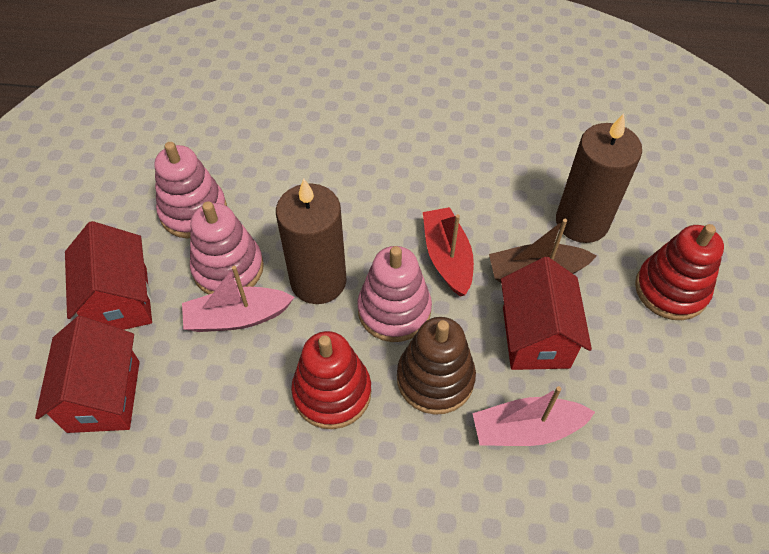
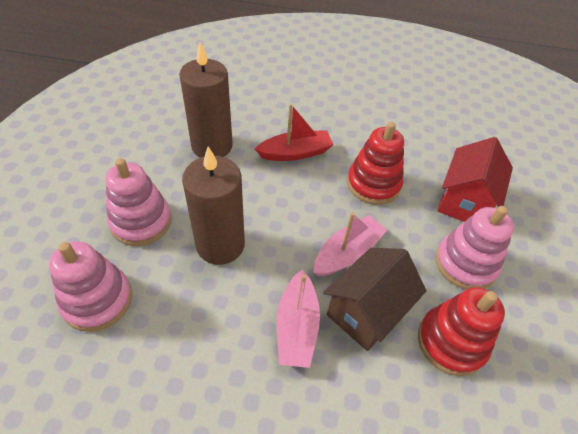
brown boat: [489,219,597,283] = 1 -> none = 0
brown house: none = 0 -> [323,248,426,351] = 1
brown stacking toy: [397,317,476,415] = 1 -> none = 0
red house: [35,316,139,433] [65,221,152,330] [501,257,592,370] = 3 -> [437,137,513,222] = 1

